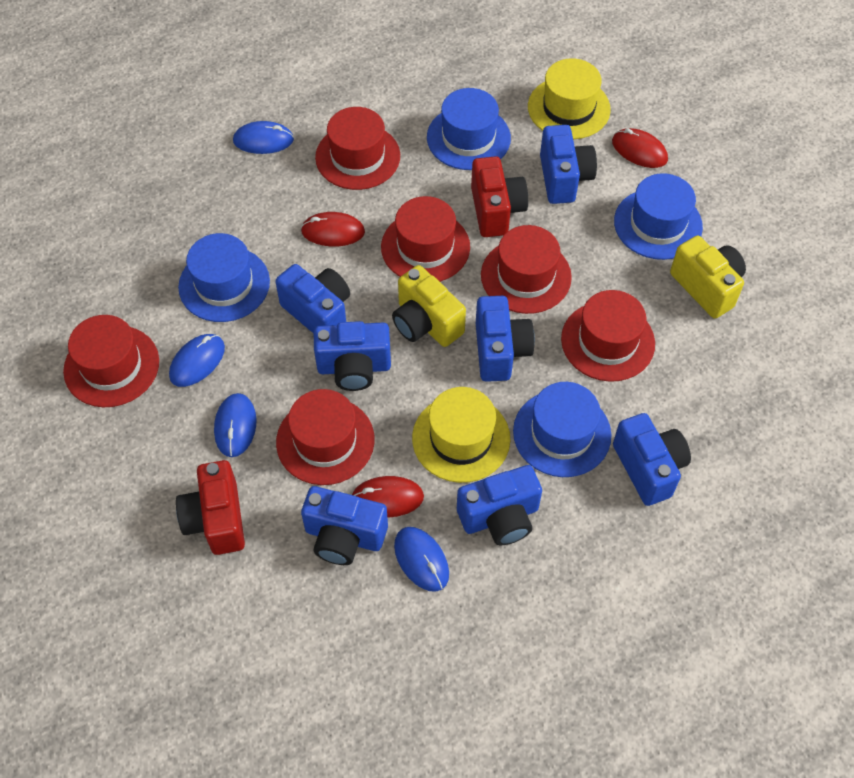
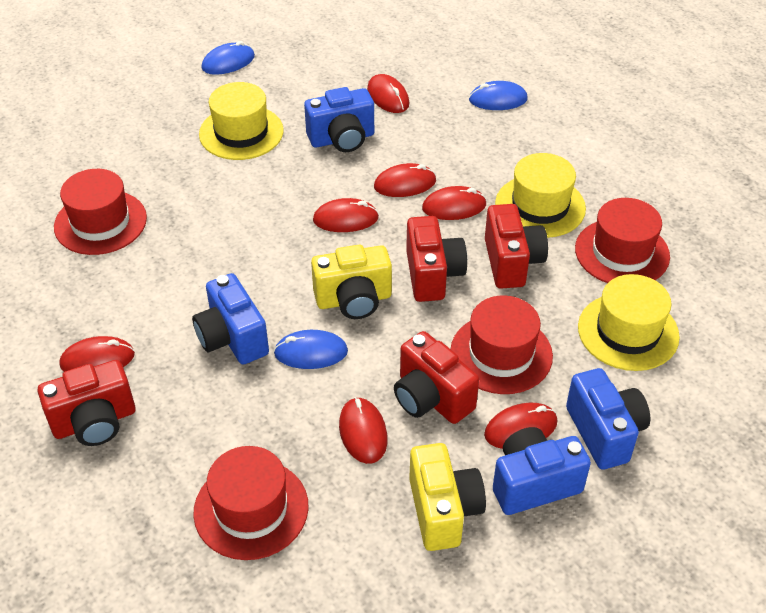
blue camera: [275,264,350,334] [301,486,388,565] [314,321,391,391] [457,465,542,545] [476,296,535,382] [540,125,597,204] [613,413,691,506] = 7 -> [192,273,269,365] [304,87,374,152] [493,427,591,515] [566,368,650,469] = 4
blue hat: [178,233,270,322] [427,88,511,170] [513,382,611,477] [614,173,703,260] = 4 -> none = 0
blue mouse: [169,334,225,387] [214,393,256,457] [233,121,294,154] [394,527,449,592] = 4 -> [201,41,255,75] [274,330,348,369] [469,81,528,110] = 3
red camera: [176,460,245,555] [471,156,528,237] = 2 -> [37,360,136,446] [394,331,479,424] [406,216,467,302] [485,204,548,289] = 4
red hat: [63,315,159,407] [276,389,375,485] [315,107,400,190] [381,196,470,282] [481,225,572,314] [561,290,655,382] = 6 -> [54,169,147,255] [193,446,309,560] [451,296,553,394] [575,198,670,283] = 4
red mouse: [301,212,365,247] [352,476,424,518] [612,128,668,168] = 3 -> [59,336,135,372] [313,198,379,232] [339,397,387,464] [367,74,409,113] [374,163,436,197] [422,186,487,220] [484,403,557,449] = 7
yellow hat: [412,387,511,483] [528,58,611,139] = 2 -> [199,82,284,160] [495,153,586,238] [578,274,680,371] = 3

